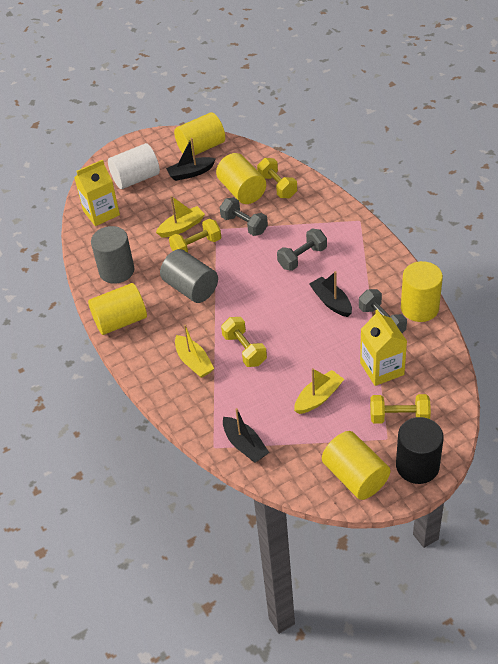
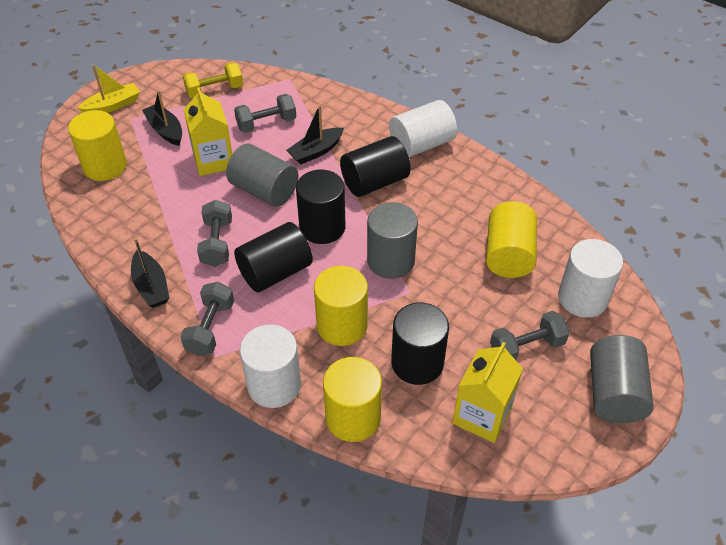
black cylinder: [396,417,444,484] = 1 -> [234,222,313,293] [296,170,345,244] [340,136,411,197] [391,303,449,385] = 4
grey cylinder: [91,226,135,284] [160,249,218,303] = 2 -> [226,143,298,207] [367,202,418,279] [590,335,653,423] = 3
grey dumbbell: [220,197,268,236] [277,229,327,271] [359,289,407,333] = 3 -> [180,282,234,356] [197,200,232,267] [234,94,296,133] [490,311,570,360] = 4
white cylinder: [108,143,160,189] = 1 -> [240,324,301,408] [389,100,457,157] [558,239,623,318] = 3
yellow boat: [156,196,205,238] [175,325,214,378] [294,368,344,414] = 3 -> [78,64,140,113] = 1
yellow cylinder: [88,283,147,335] [174,112,225,156] [216,153,266,204] [322,431,390,500] [401,261,443,322] = 5 -> [68,110,127,181] [314,266,368,346] [323,357,382,442] [486,201,537,278] = 4
yellow dumbbell: [169,219,221,253] [221,317,267,367] [257,158,297,198] [370,394,431,424] = 4 -> [183,62,243,99] = 1

